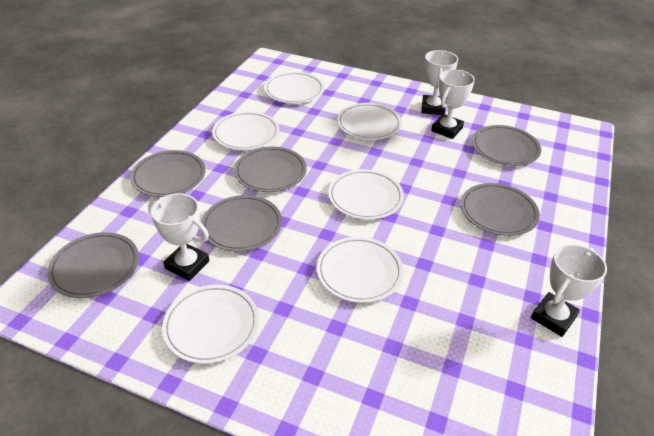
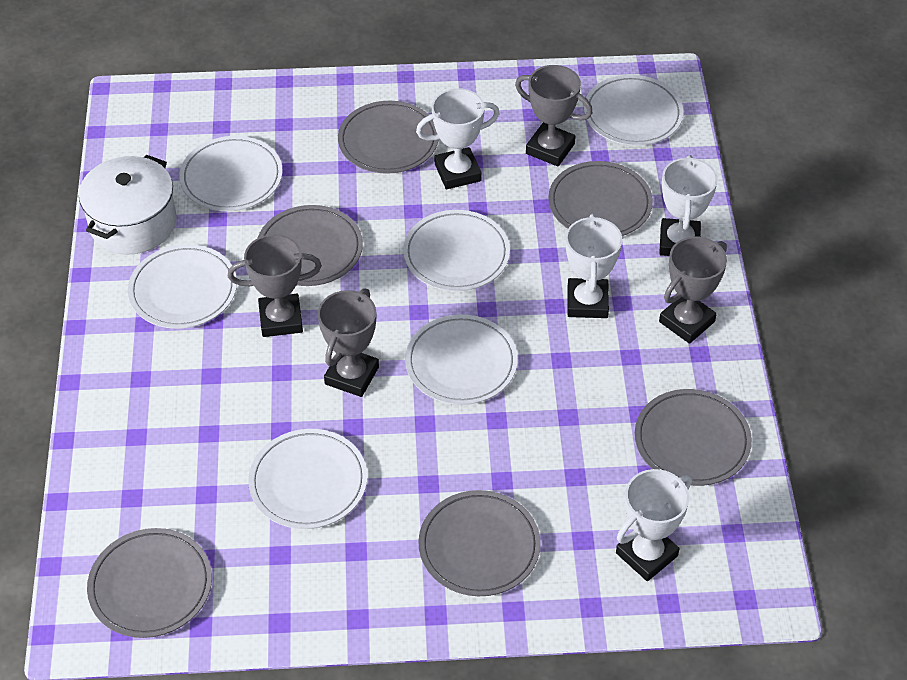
grey trophy: none = 0 -> [228,234,322,337] [318,288,379,397] [515,65,593,167] [659,237,727,344] = 4
white pot: none = 0 -> [79,155,177,254] = 1

